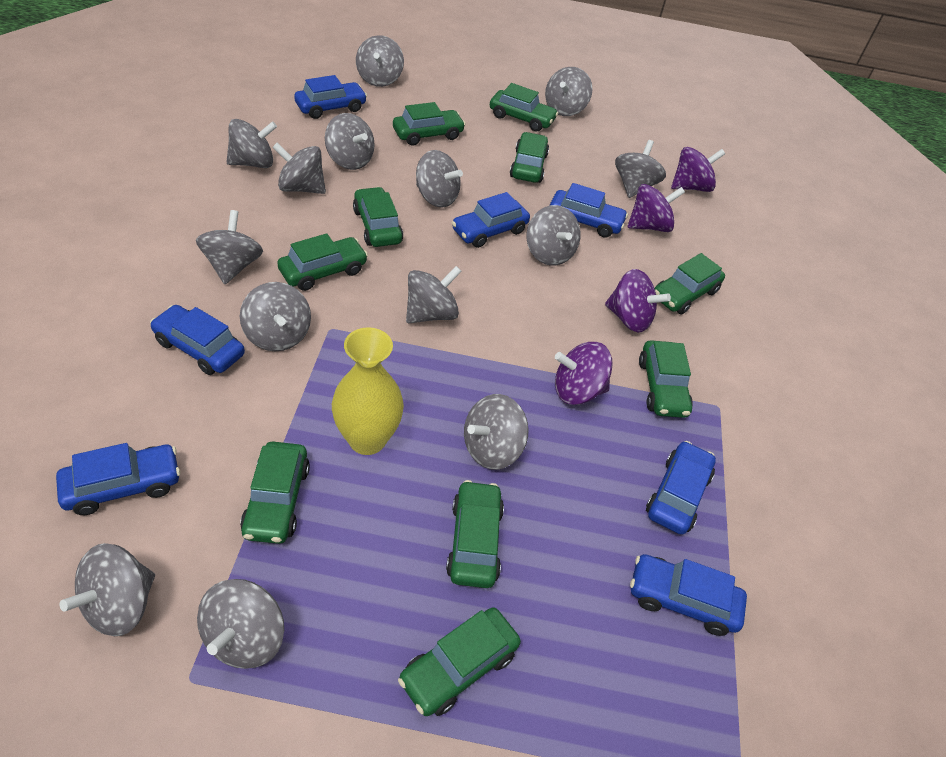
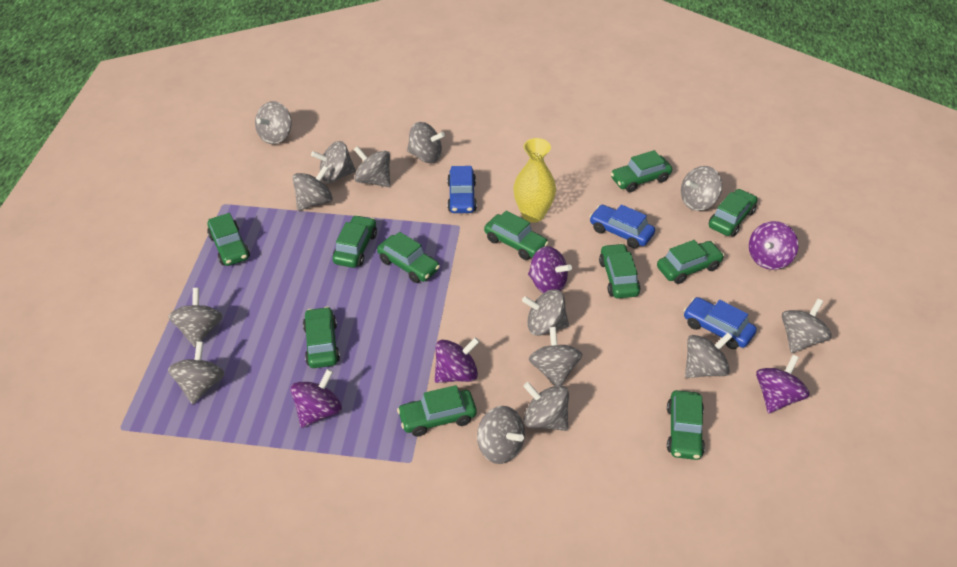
blue car: [56,443,180,515] [150,305,245,375] [294,75,367,119] [452,192,530,248] [550,183,628,238] [630,554,747,636] [646,441,716,535] = 7 -> [447,166,477,213] [589,205,655,248] [683,297,757,349] = 3
green car: [240,442,310,544] [277,233,368,291] [353,187,403,247] [393,102,466,146] [398,607,521,716] [446,480,504,588] [490,83,558,132] [510,132,549,183] [639,340,693,418] [655,253,725,315] = 10 -> [207,213,250,266] [303,306,340,368] [332,215,377,268] [377,232,440,283] [397,385,476,437] [484,211,549,260] [599,243,641,298] [610,150,672,192] [657,240,724,284] [667,390,705,460] [709,189,758,237] = 11
purple spinning top: [555,342,613,405] [605,269,671,332] [628,184,685,232] [671,147,725,192] = 4 -> [290,369,342,428] [435,337,480,383] [528,246,572,293] [749,221,799,270] [756,355,810,413] = 5

